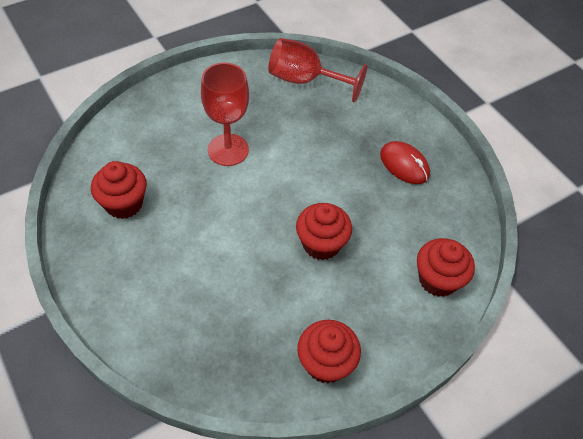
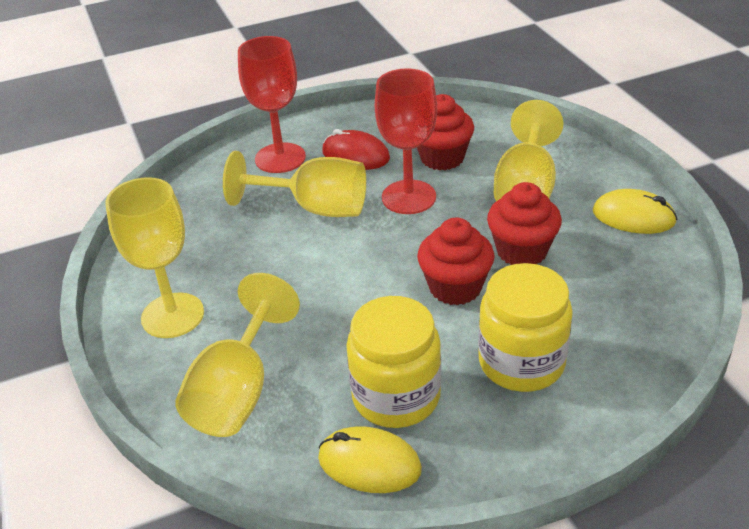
red cupcake: [91,161,147,219] [296,203,352,260] [297,320,361,383] [417,238,475,297] = 4 -> [417,94,474,170] [417,218,494,305] [487,182,562,265] = 3
yellow goblet: none = 0 -> [105,177,204,338] [175,273,300,437] [223,151,366,217] [494,100,564,201] = 4
yellow jar: none = 0 -> [346,296,441,428] [478,263,573,392] = 2
yellow mouse: none = 0 -> [318,427,422,493] [593,189,677,234] = 2

